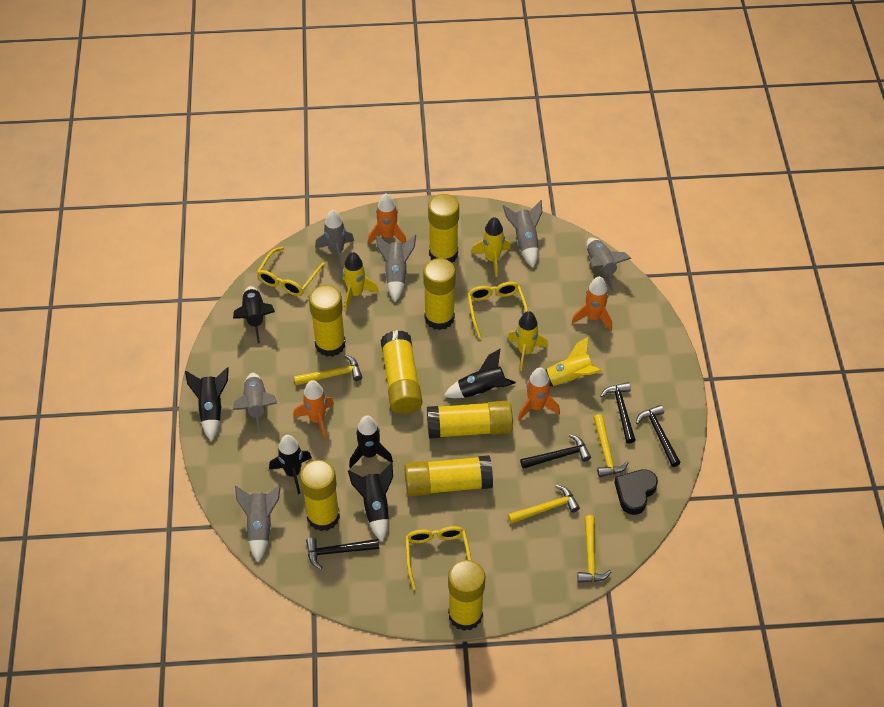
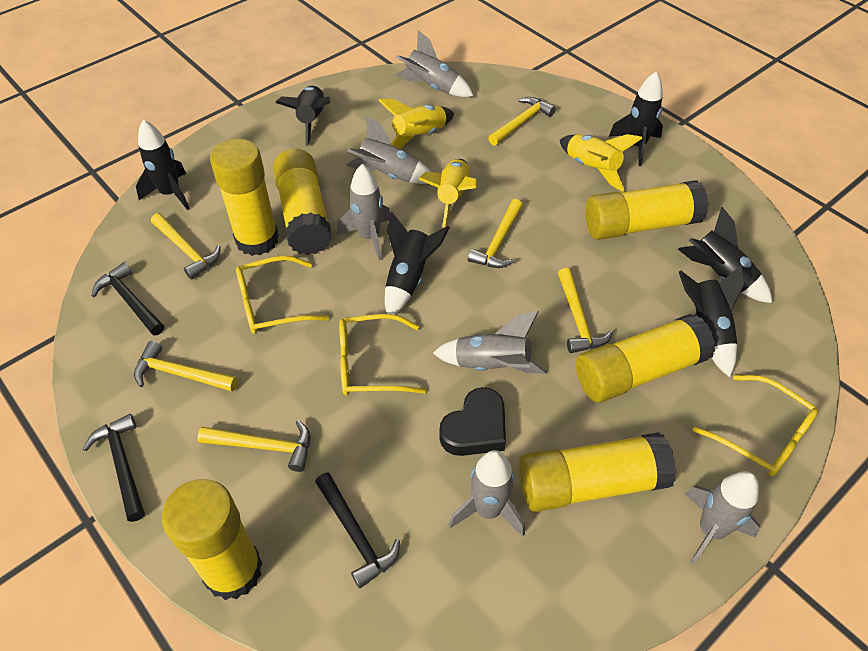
black hammer: [306,538,379,569] [520,434,591,469] [600,382,636,443] [636,405,681,467] = 4 -> [83,414,145,522] [92,262,164,335] [315,473,400,588] = 3
orange rocket: [293,380,334,439] [368,194,407,245] [518,368,560,421] [572,276,612,331] = 4 -> none = 0
yellow glue stick: [300,460,340,531] [309,285,346,357] [380,330,422,414] [404,455,493,496] [423,258,456,330] [427,401,513,439] [428,194,459,263] [448,560,486,631] = 8 -> [162,479,263,600] [210,138,279,256] [273,149,332,255] [519,432,677,512] [576,314,715,403] [585,180,709,240] = 6
yellow hammer: [294,355,362,385] [508,485,580,524] [577,515,612,583] [593,414,629,477] = 4 -> [134,341,238,392] [151,213,221,279] [197,420,310,472] [468,199,523,268] [488,97,555,146] [558,268,613,353] = 6
yellow rocket: [343,252,379,311] [471,217,510,277] [508,311,548,371] [545,337,603,386] = 4 -> [378,99,454,149] [418,159,478,228] [560,134,643,192] = 3

